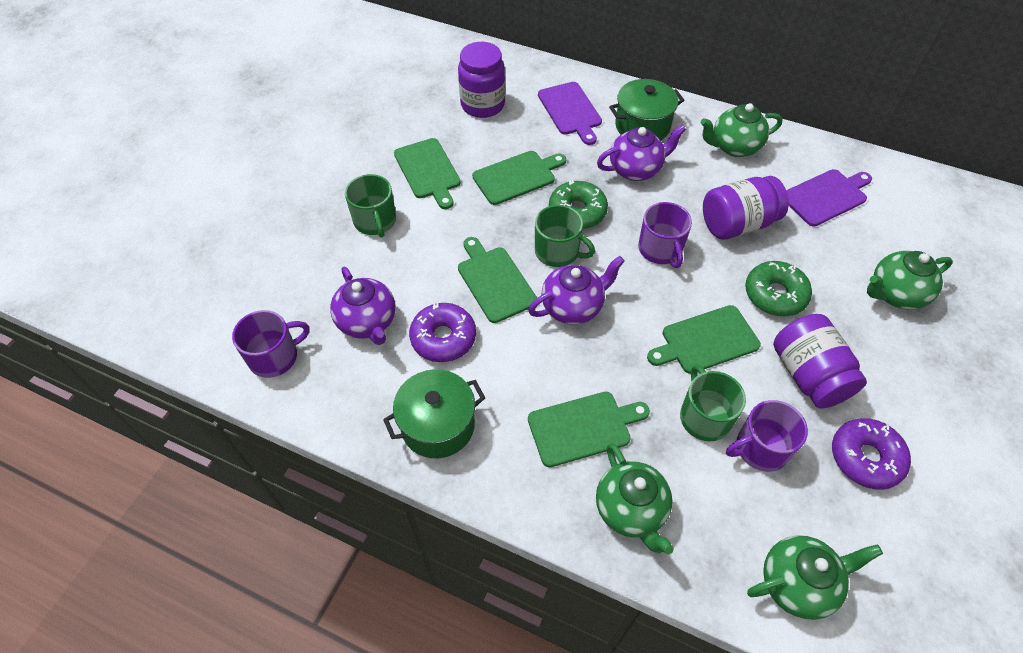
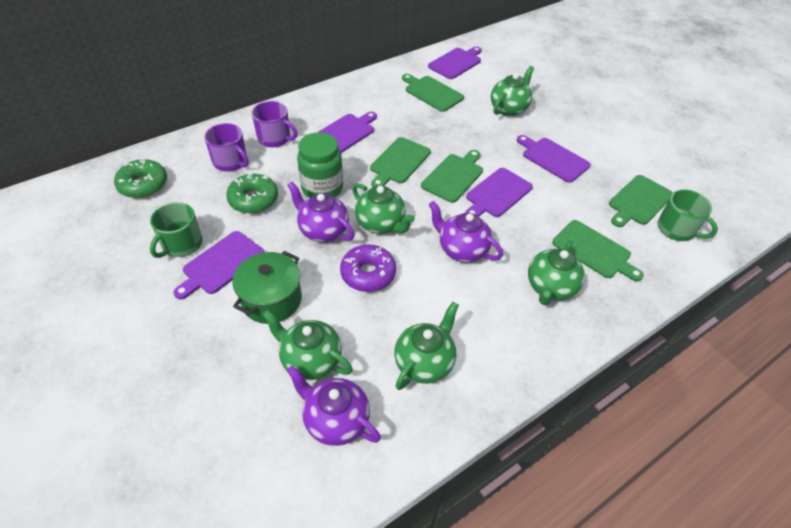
green jar: none = 0 -> [297,132,343,198] = 1
green mug: [345,174,396,238] [535,205,595,267] [680,364,746,442] = 3 -> [150,202,203,258] [657,190,718,241] = 2
green pot: [383,369,485,458] [609,79,685,140] = 2 -> [233,251,302,324] = 1
green teapot: [596,443,674,555] [701,103,782,157] [747,536,883,620] [867,251,953,310] = 4 -> [262,310,353,380] [352,183,415,234] [394,302,459,390] [491,66,534,116] [528,240,585,305] = 5
purple cutting board: [538,82,602,145] [786,169,872,226] = 2 -> [173,231,264,299] [318,112,377,153] [428,46,482,79] [465,168,533,217] [517,135,591,183] = 5
purple donut: [409,303,476,362] [832,418,911,490] = 2 -> [340,244,396,292] = 1
purple jar: [458,42,505,118] [703,176,789,240] [773,314,867,409] = 3 -> none = 0
purple mug: [232,310,310,378] [638,202,692,268] [726,400,808,472] = 3 -> [204,123,249,172] [252,101,298,147] = 2

